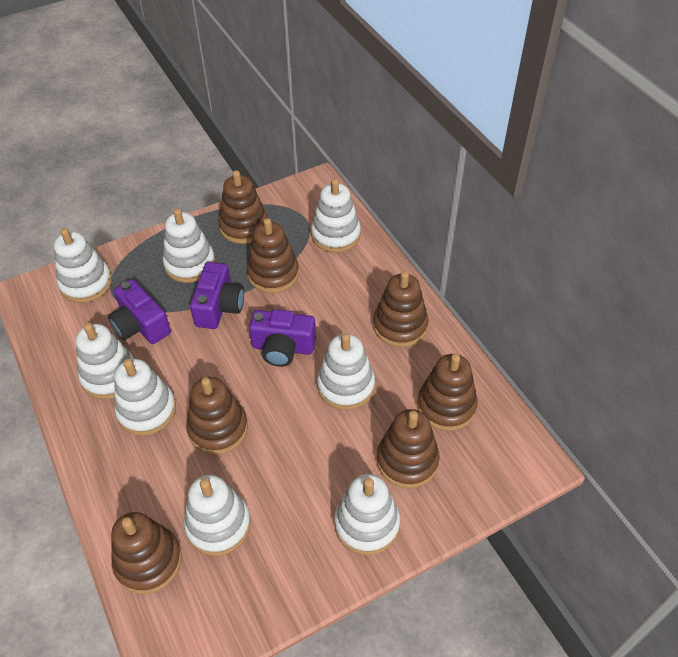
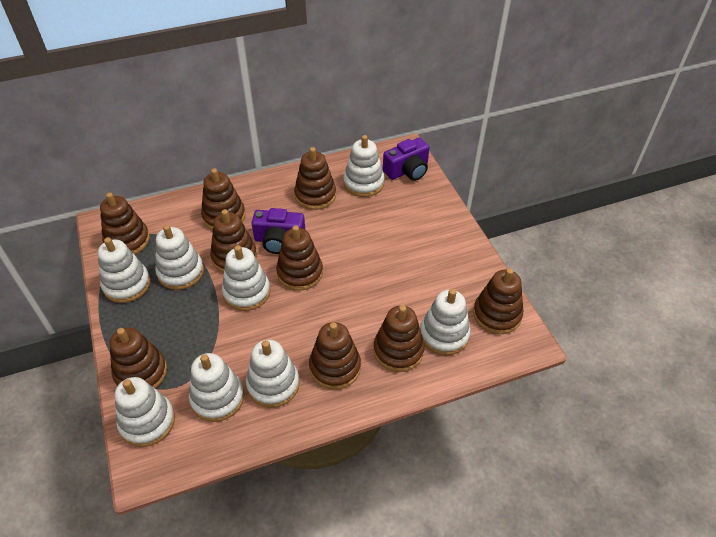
brown stacking toy: [111,512,182,594] [186,377,248,455] [219,170,268,244] [247,218,299,293] [373,271,429,347] [377,409,440,488] [417,354,478,431] = 7 -> [100,193,150,255] [110,327,167,388] [201,168,245,230] [210,209,257,273] [276,225,323,291] [294,147,336,210] [309,322,361,390] [373,305,425,372] [473,268,523,334] = 9
purple camera: [108,279,171,344] [190,262,244,329] [249,309,316,367] = 3 -> [251,208,305,254] [383,137,429,181] = 2

